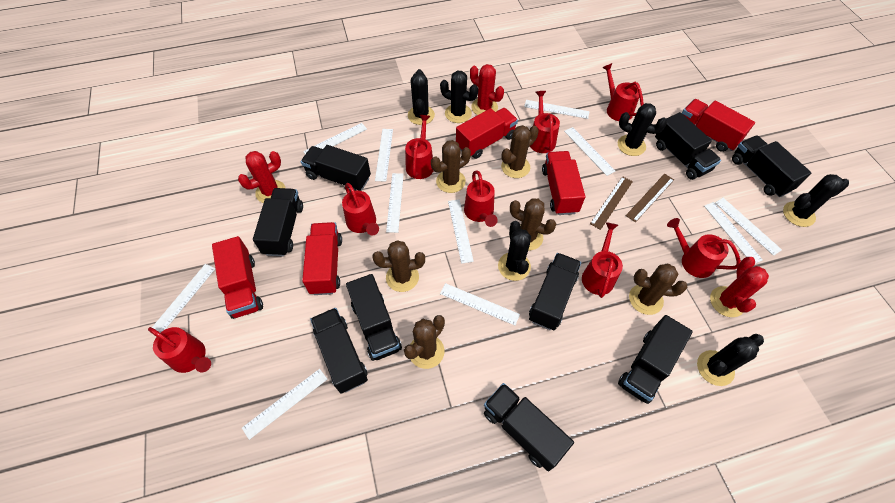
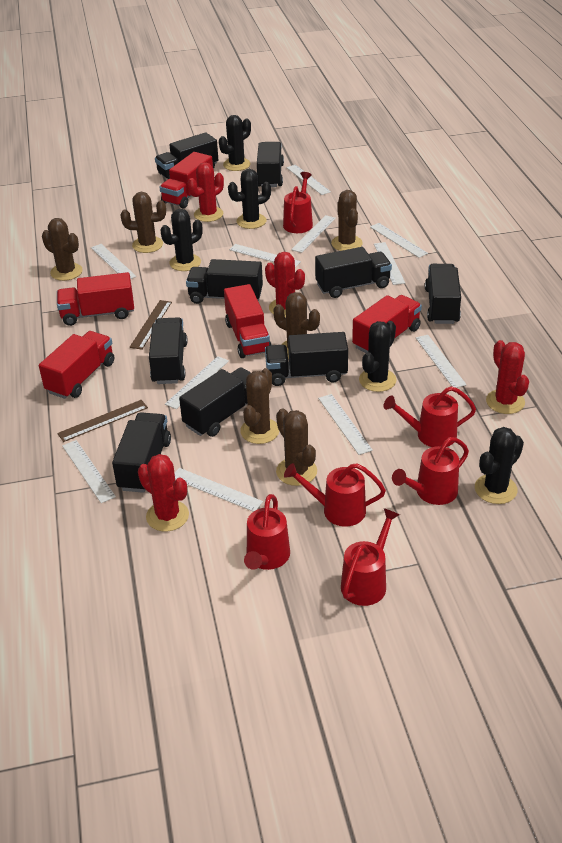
black cactus: [408,69,435,125] [440,71,478,123] [498,221,531,281] [618,103,667,156] [697,334,764,386] [783,174,849,227] = 6 -> [161,209,202,271] [219,115,251,171] [228,169,271,229] [359,321,397,392] [475,427,524,504] = 5
red cactus: [238,151,286,203] [470,64,504,115] [710,257,769,317] = 3 -> [138,454,189,532] [187,162,224,222] [265,252,305,317] [486,340,529,414] = 4
red watering can: [148,327,211,373] [342,183,379,236] [405,115,434,179] [464,170,498,227] [530,91,560,153] [582,222,623,298] [602,63,644,121] [667,218,741,278] = 8 -> [244,494,290,570] [283,172,313,233] [284,463,386,527] [341,508,400,606] [384,386,476,447] [392,437,469,505] = 6

